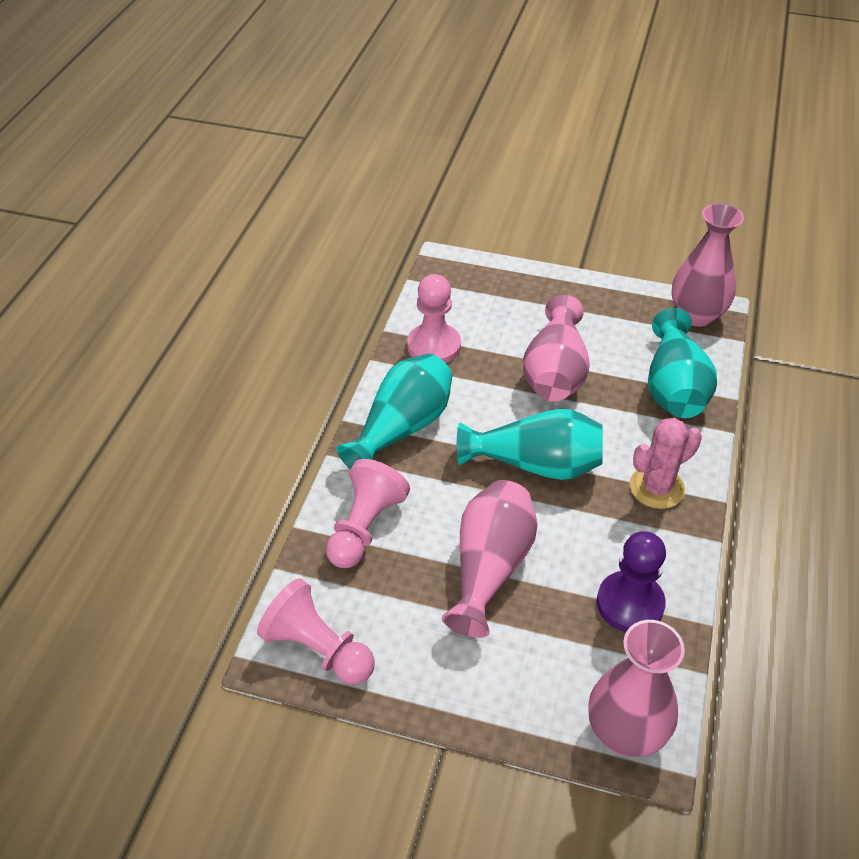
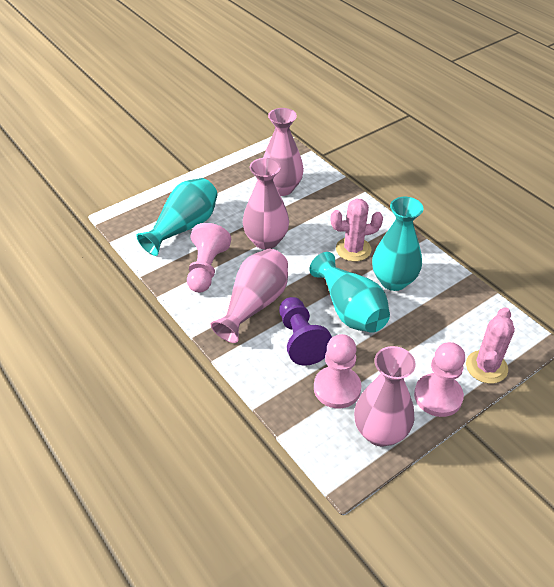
pink cactus: [630,418,702,509] = 1 -> [331,198,383,262] [466,307,515,384] = 2

